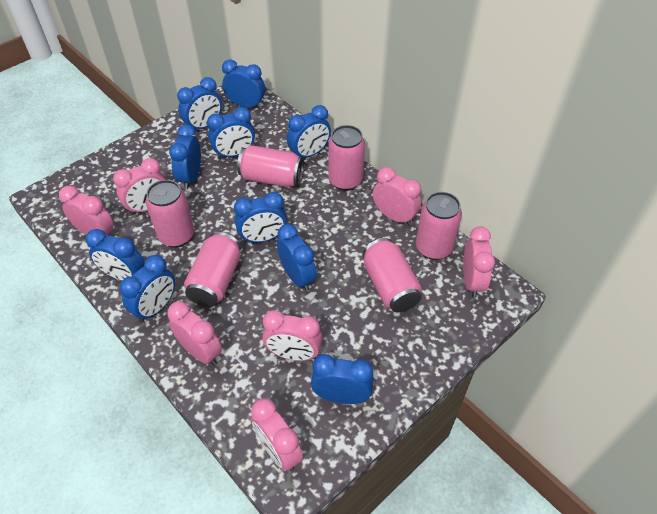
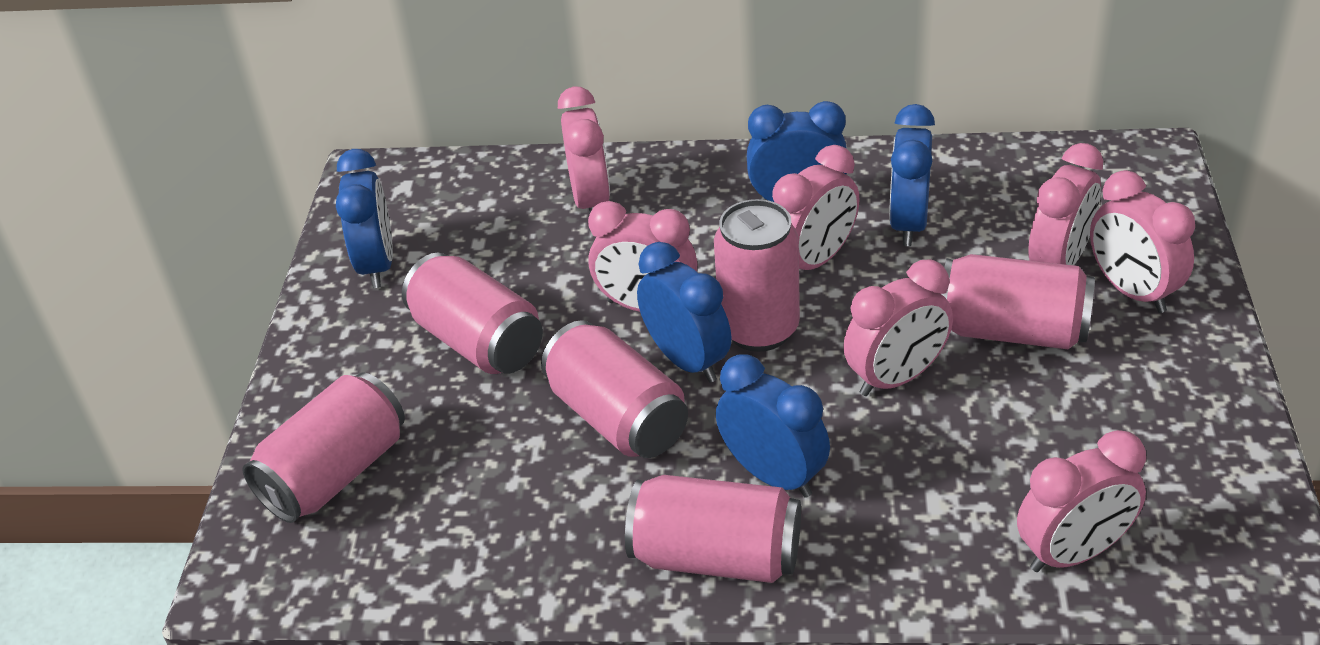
blue clock: [86,229,145,281] [120,255,175,322] [169,124,201,189] [177,77,222,129] [207,107,255,159] [222,60,265,109] [234,192,287,243] [277,224,317,291] [287,105,331,158] [311,354,374,404] = 10 -> [336,149,393,288] [637,242,731,383] [716,354,830,498] [747,101,847,202] [889,104,935,246] = 5

